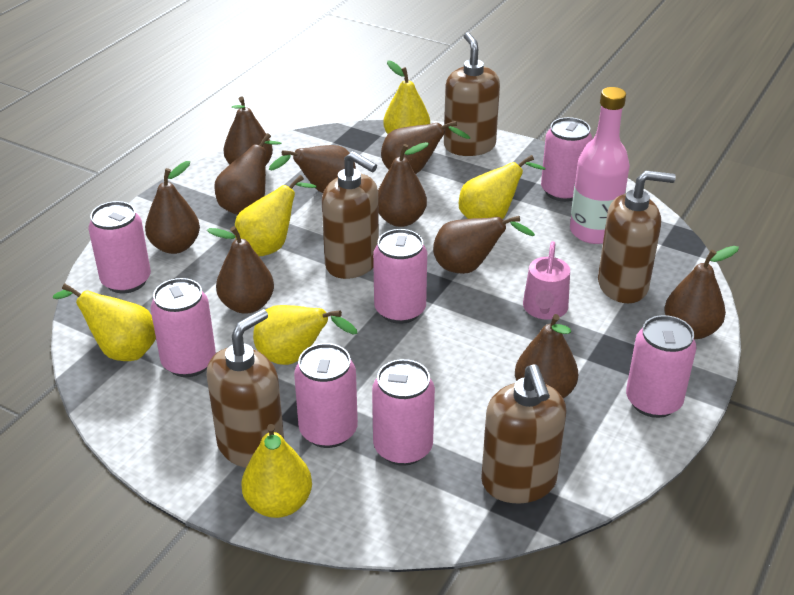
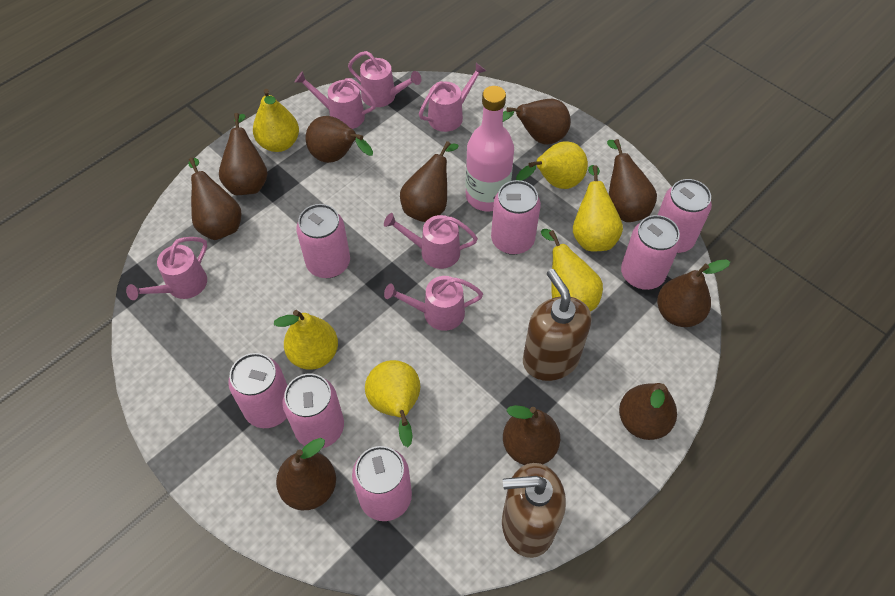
brown soap dispenser: [206,309,284,468] [322,151,379,279] [444,32,500,156] [481,364,566,504] [598,171,676,303] = 5 -> [502,463,566,558] [523,269,592,381] = 2
pink watering can: [523,241,570,320] = 1 -> [126,237,207,300] [295,71,376,129] [348,51,421,107] [384,213,478,269] [384,276,483,331] [419,63,486,132] = 6

